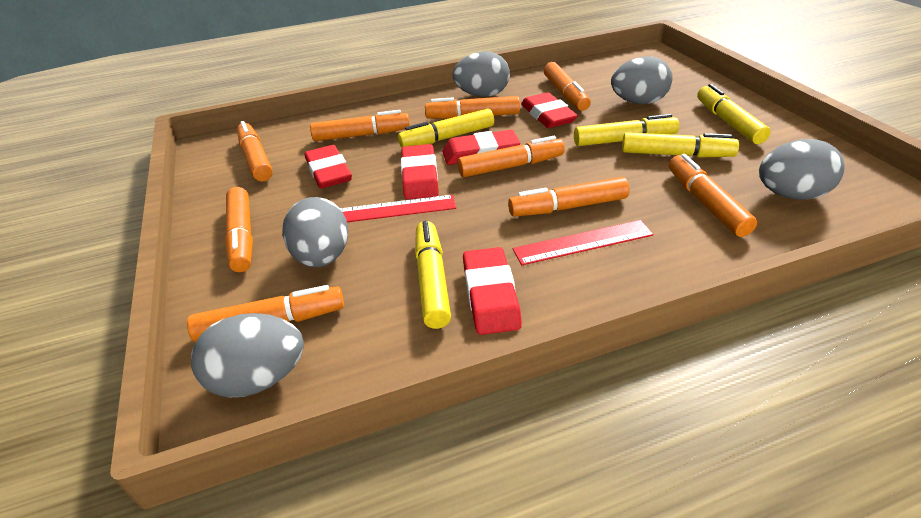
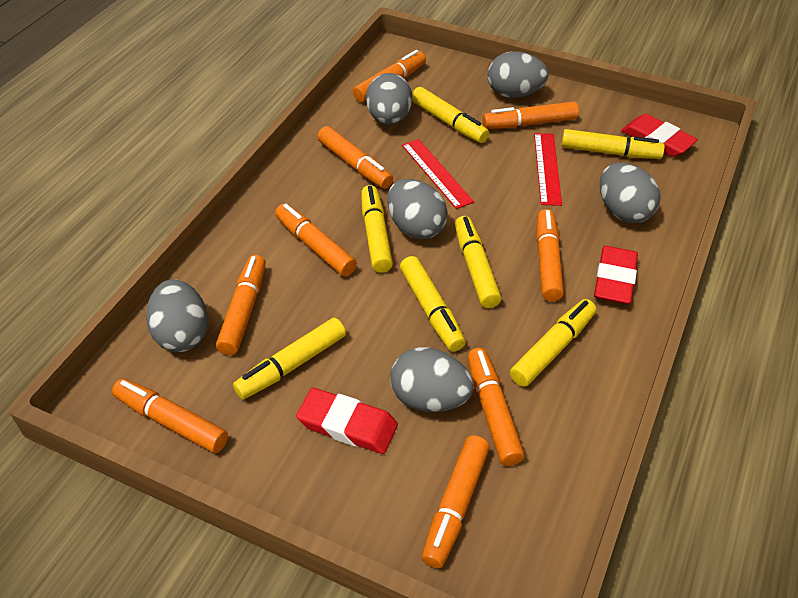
grey egg: [191,313,304,397] [282,197,348,267] [452,52,510,97] [611,57,673,104] [759,139,845,200] = 5 -> [146,279,208,352] [366,73,412,125] [387,179,448,239] [390,347,474,412] [487,51,548,98] [600,163,661,223] = 6
red eraser: [305,145,352,189] [401,144,439,200] [442,130,520,165] [463,247,522,335] [521,92,578,128] = 5 -> [296,388,398,454] [594,246,638,304] [621,114,698,157] = 3
yellow marker: [398,108,494,148] [415,221,451,329] [574,114,679,146] [622,132,739,158] [697,84,771,144] = 5 -> [233,318,346,399] [361,185,393,273] [400,256,466,352] [412,87,489,143] [455,216,502,308] [510,299,596,387] [561,129,665,159] = 7

